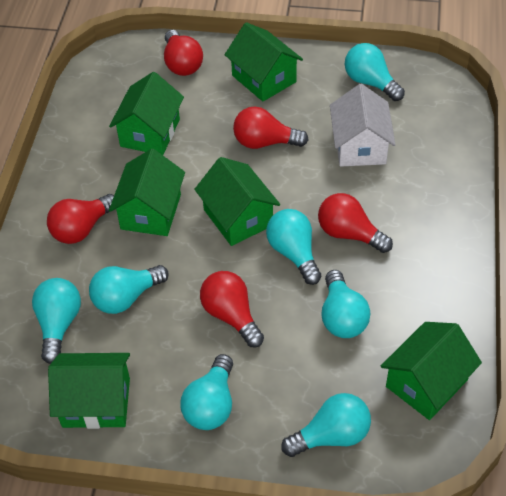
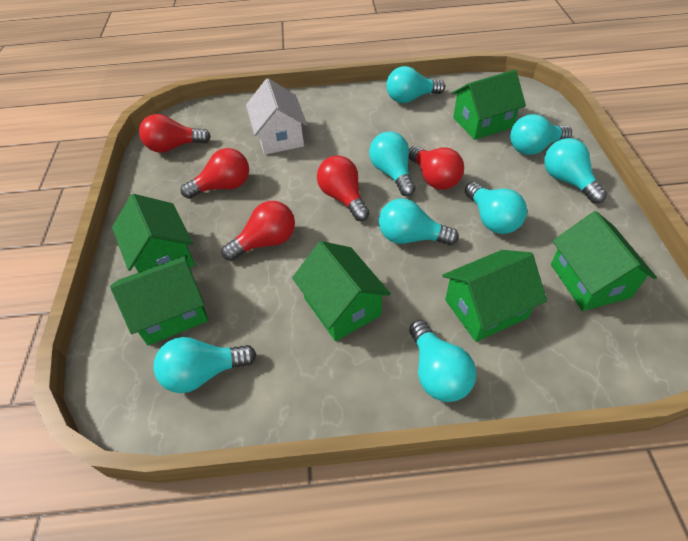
turquoise light bulb: [32,278,81,364] [89,265,169,314] [180,354,233,430] [266,209,322,285] [281,393,371,457] [321,270,371,338] [345,43,405,101] = 7 -> [154,337,256,393] [369,132,416,196] [379,199,459,245] [386,66,445,103] [409,320,476,402] [465,182,527,234] [510,114,572,155] [544,138,607,203] = 8

